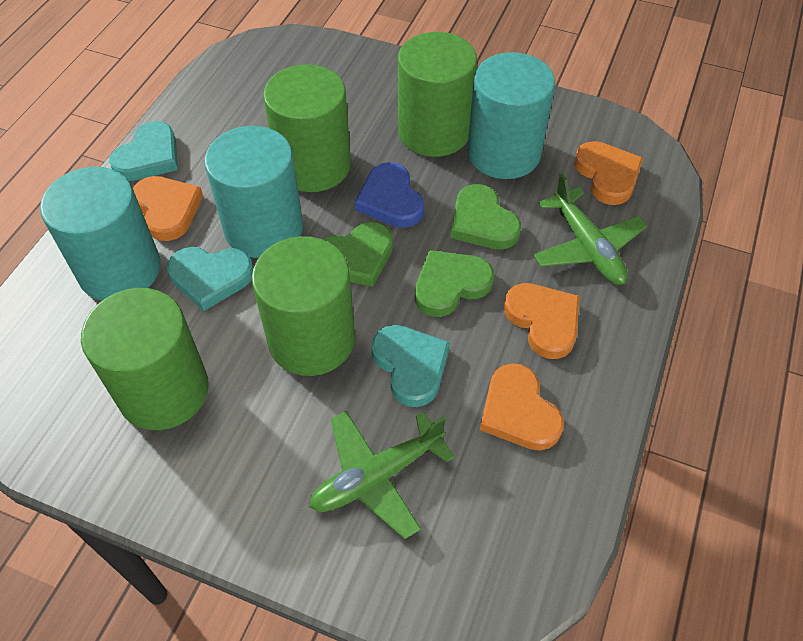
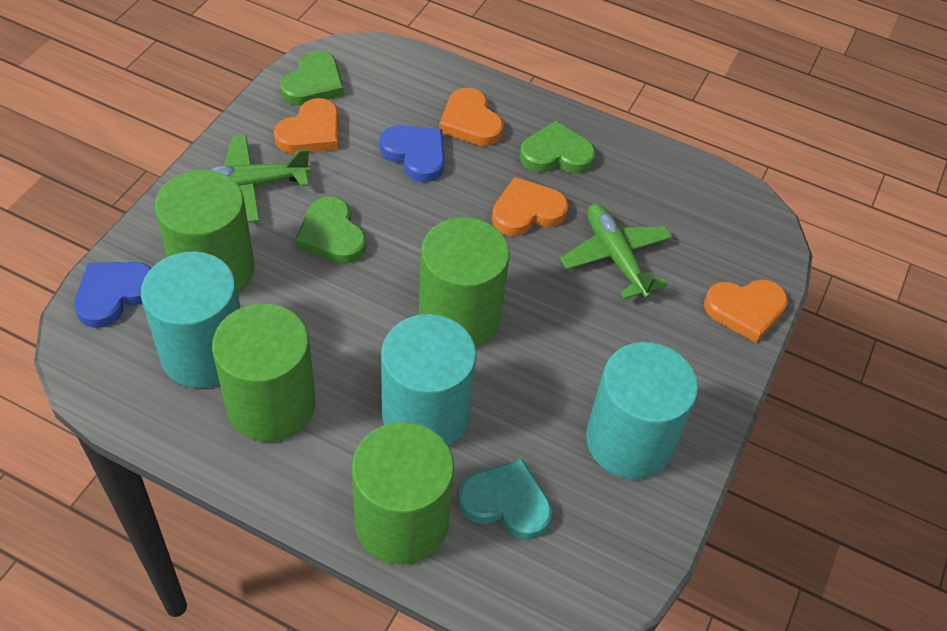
blue heart: [355,162,424,228] = 1 -> [74,262,151,328] [380,125,445,182] = 2
turquoise heart: [109,121,178,181] [167,247,253,311] [371,325,450,407] = 3 -> [458,459,552,540] = 1

